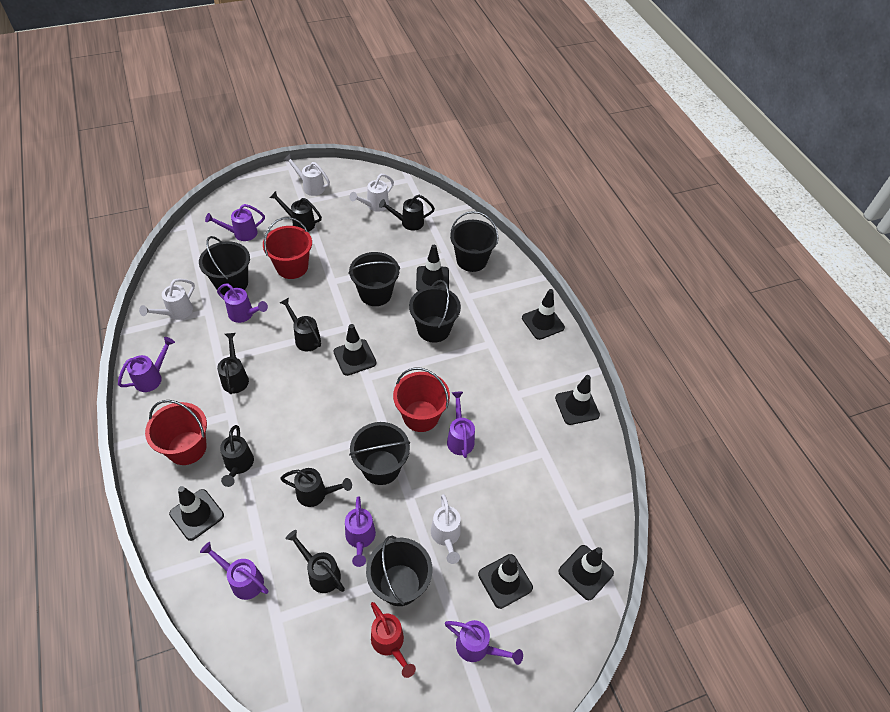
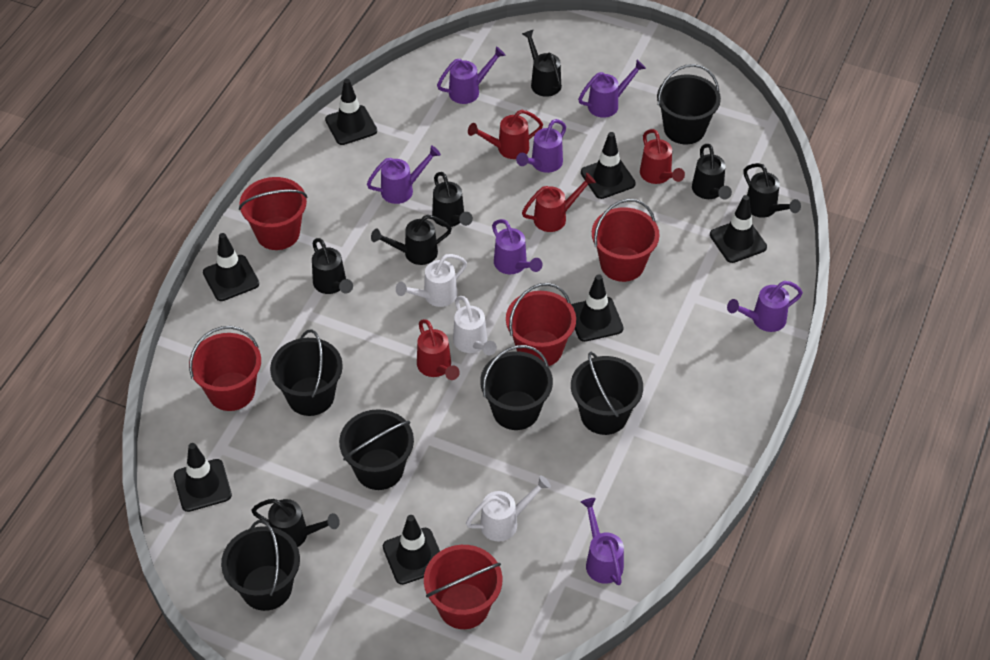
red bucket: [145,400,207,465] [263,217,312,279] [393,367,450,432] = 3 -> [189,326,261,411] [239,177,308,250] [424,545,502,629] [506,283,576,366] [592,199,660,282] = 5
red watering can: [371,602,416,678] = 1 -> [417,319,460,380] [468,110,543,159] [522,173,596,232] [640,129,685,184] = 4
white watering can: [139,278,195,320] [283,154,330,196] [350,174,394,212] [431,494,461,564] = 4 -> [396,254,467,307] [453,296,497,355] [466,475,551,542] = 3

